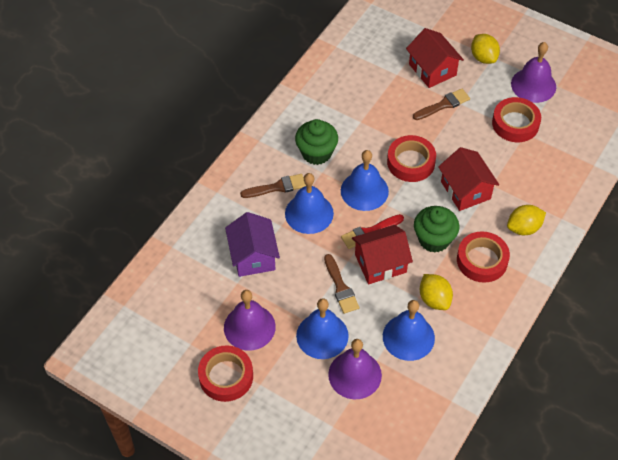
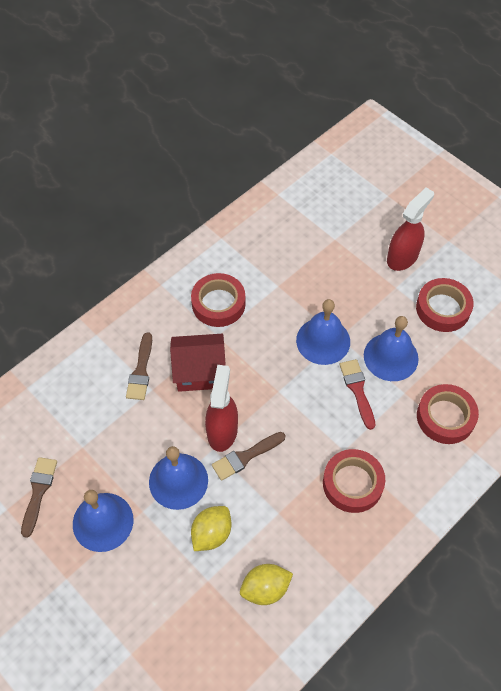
green cupcake: [295,119,338,165] [414,206,460,253] = 2 -> none = 0
purple bell: [224,290,276,350] [328,339,382,399] [511,42,556,103] = 3 -> none = 0
purple house: [225,212,280,277] = 1 -> none = 0
red house: [352,225,413,284] [406,28,464,88] [438,147,499,211] = 3 -> [170,334,226,392] = 1
red spray bottle: none = 0 -> [205,365,238,452] [387,187,434,271] = 2
yellow lemon: [420,274,453,310] [471,34,500,64] [507,205,546,235] = 3 -> [191,506,231,551] [240,564,293,605] = 2

